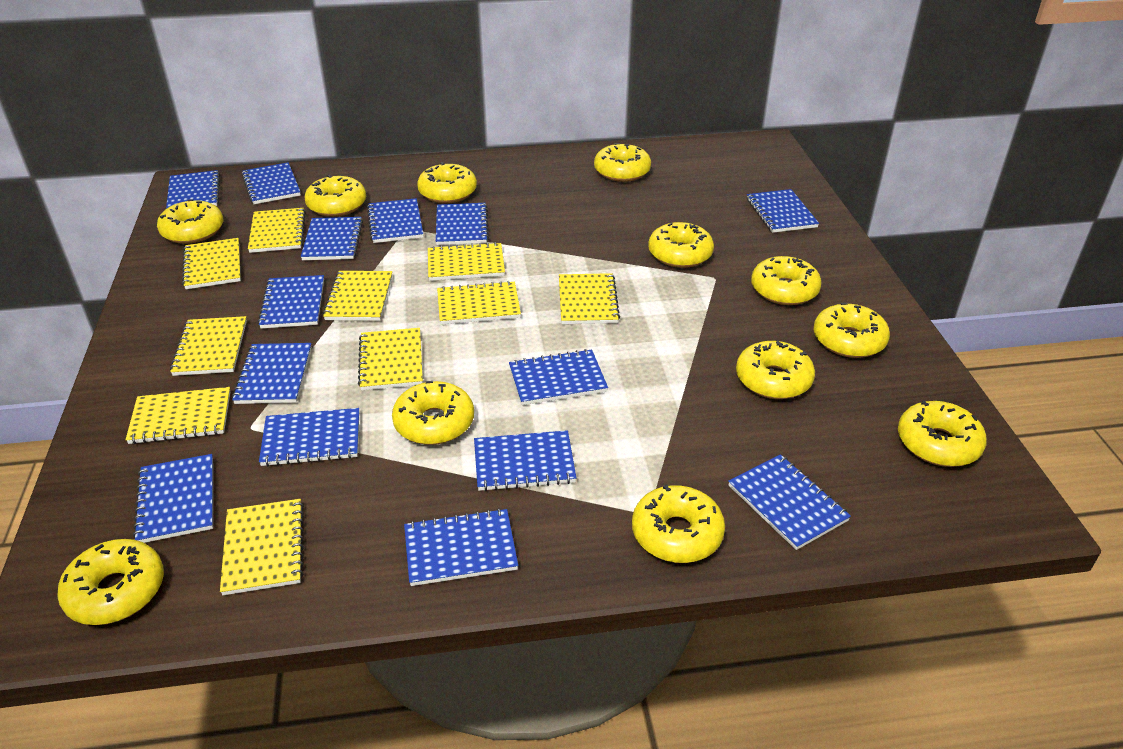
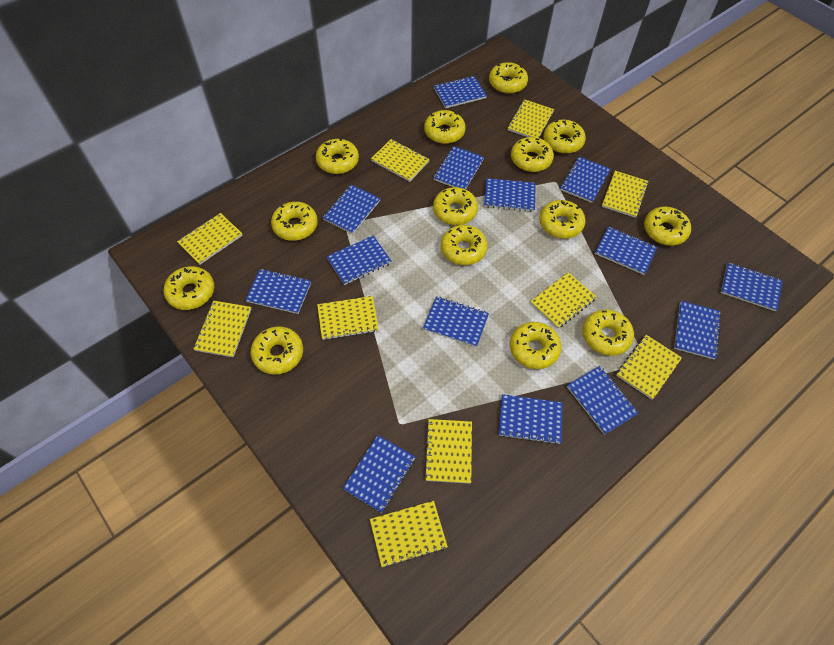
yellow donut: [57,539,164,625] [157,199,223,244] [304,175,366,217] [392,381,474,445] [417,162,477,203] [594,143,651,182] [632,485,725,563] [648,222,714,268] [736,340,815,399] [751,256,822,305] [814,303,890,358] [898,401,987,467] = 12 -> [164,266,214,310] [251,326,303,375] [271,202,318,241] [316,138,359,174] [424,110,466,144] [433,187,478,225] [441,225,488,265] [489,62,528,94] [510,322,562,369] [511,137,554,172] [539,200,585,239] [543,120,586,154] [582,309,634,356] [644,206,691,246] = 14

